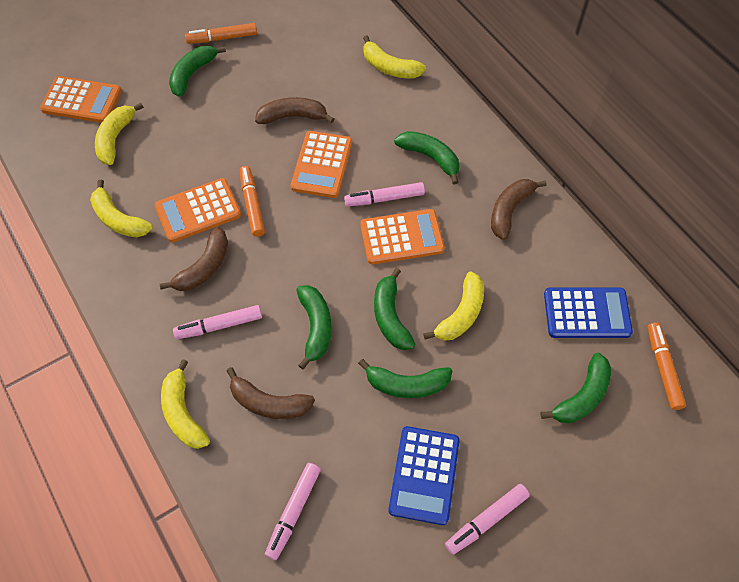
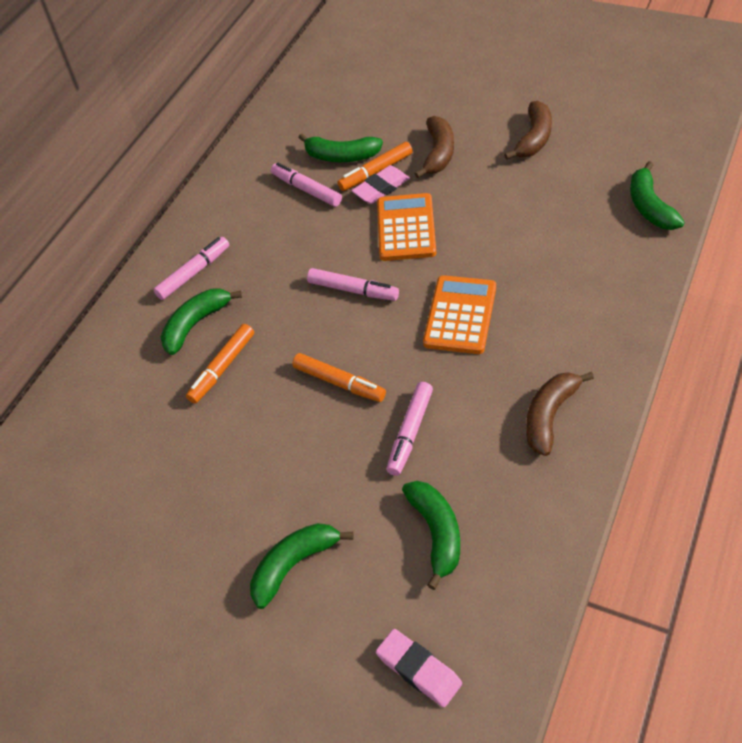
blue calculator: [388,426,460,525] [544,288,633,338] = 2 -> none = 0
brown banana: [160,227,228,291] [227,367,315,419] [255,97,334,124] [491,179,547,240] = 4 -> [415,116,454,178] [504,101,552,160] [526,372,594,456] = 3
green banana: [169,45,226,97] [296,285,332,370] [358,359,453,398] [374,268,415,350] [394,131,459,184] [540,353,611,423] = 6 -> [161,289,242,355] [250,523,354,609] [299,134,383,162] [402,481,460,590] [630,161,685,230] = 5
orange calculator: [40,76,122,123] [155,178,241,243] [290,131,352,198] [360,209,445,264] = 4 -> [377,193,436,261] [423,275,496,354] = 2
pink eraser: none = 0 -> [352,165,410,204] [376,629,462,707] = 2
yellow banana: [90,179,153,237] [95,103,144,165] [161,359,210,449] [363,35,426,79] [423,271,484,341] = 5 -> none = 0

